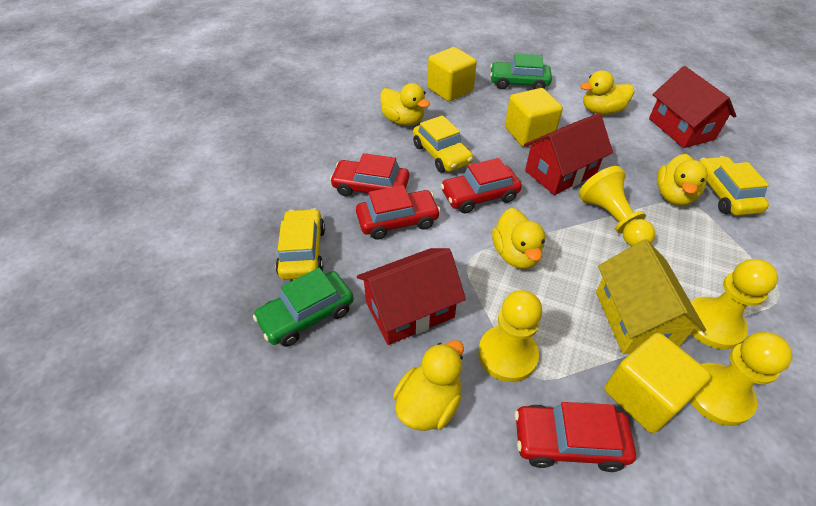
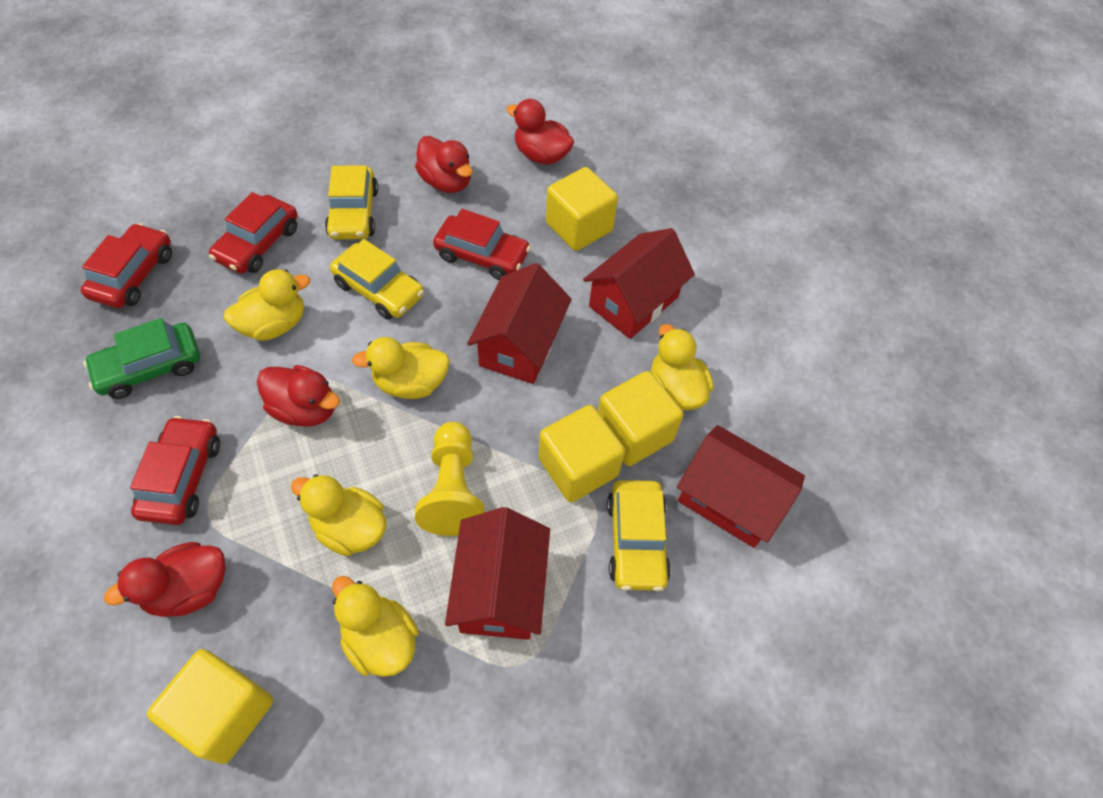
green car: [253,268,354,347] [490,54,552,90] = 2 -> [84,318,200,399] = 1
red duck: none = 0 -> [104,542,226,617] [257,365,340,427] [415,136,473,193] [506,99,574,165] = 4
red house: [357,248,466,345] [524,113,613,195] [649,66,736,148] = 3 -> [445,507,550,640] [467,263,572,384] [583,228,695,339] [677,425,805,548] = 4
yellow cube: [427,47,477,102] [505,88,563,147] [604,332,711,433] = 3 -> [147,649,273,764] [539,405,625,502] [546,167,618,251] [598,371,683,466] = 4
yellow house: [596,239,706,354] = 1 -> none = 0
yellow pawn: [478,290,542,382] [579,166,655,246] [690,332,793,426] [691,259,778,349] = 4 -> [415,422,485,536] = 1

